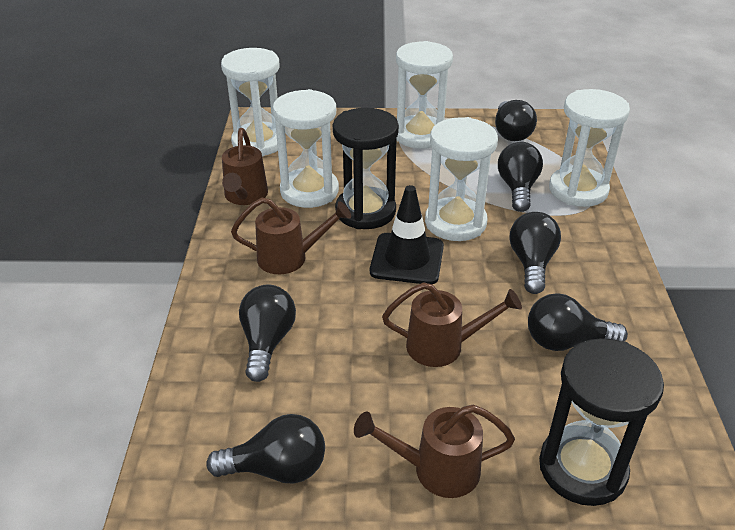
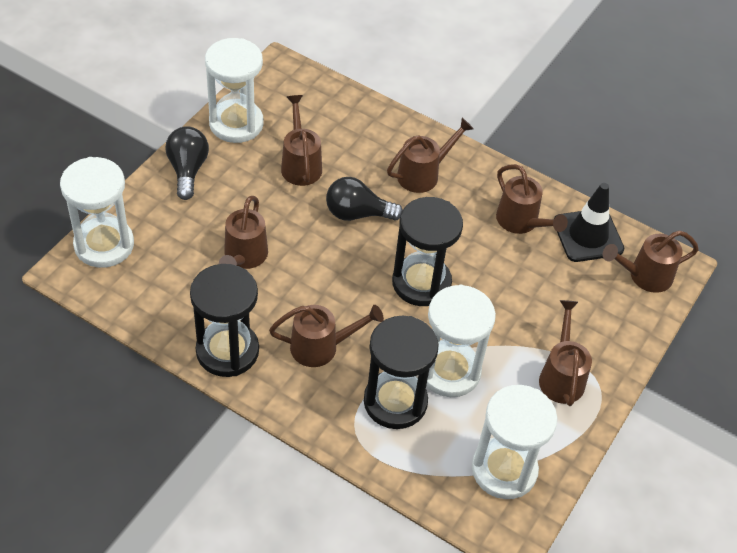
black hourglass: [333,108,399,229] [539,338,664,506] = 2 -> [190,264,259,377] [364,316,439,429] [392,197,463,306] = 3
black light bulb: [207,414,325,483] [239,285,296,382] [495,100,537,141] [498,142,543,212] [509,212,561,294] [528,293,628,351] = 6 -> [165,126,209,200] [326,177,403,221] = 2
brown watering can: [222,128,268,205] [231,198,351,274] [354,405,515,498] [382,282,522,367] = 4 -> [219,196,268,269] [269,305,384,367] [281,95,322,186] [387,118,474,193] [496,164,568,234] [539,300,592,406] [603,230,699,293] = 7
white hourglass: [221,48,280,156] [273,89,339,208] [396,41,453,149] [425,117,498,241] [549,89,630,207] = 5 -> [60,157,134,268] [205,38,264,143] [426,285,496,397] [472,385,557,499] = 4

